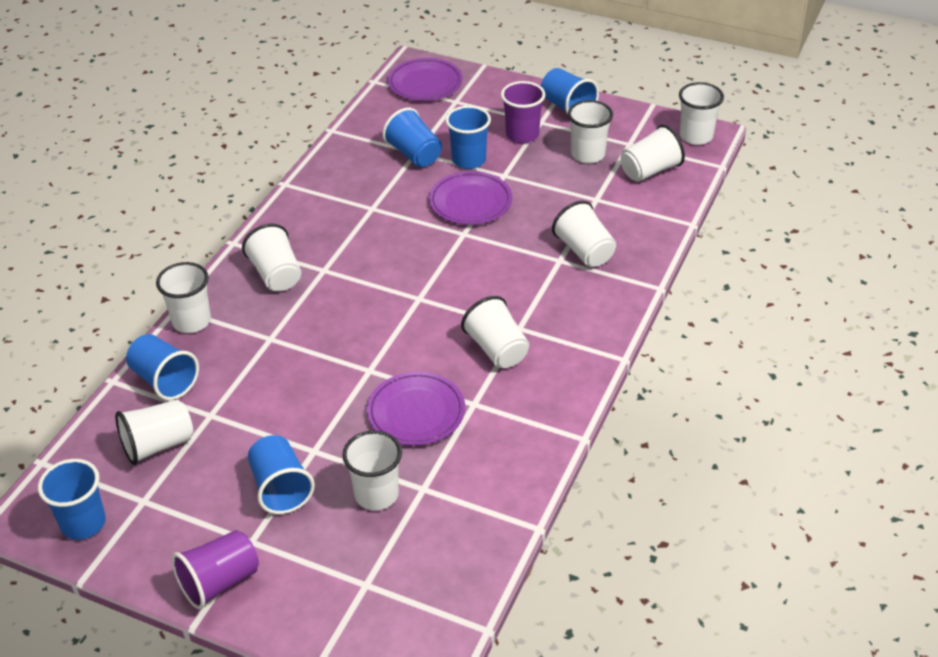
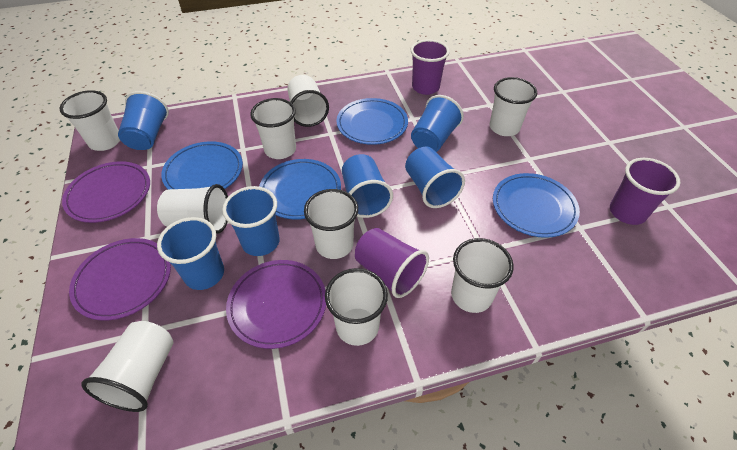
blue plate: none = 0 -> [161,141,243,189] [259,159,341,219] [337,98,408,145] [493,173,580,238] = 4
purple cup: [171,530,259,610] [501,81,545,143] = 2 -> [355,228,429,298] [411,40,450,95] [610,158,680,225] = 3

